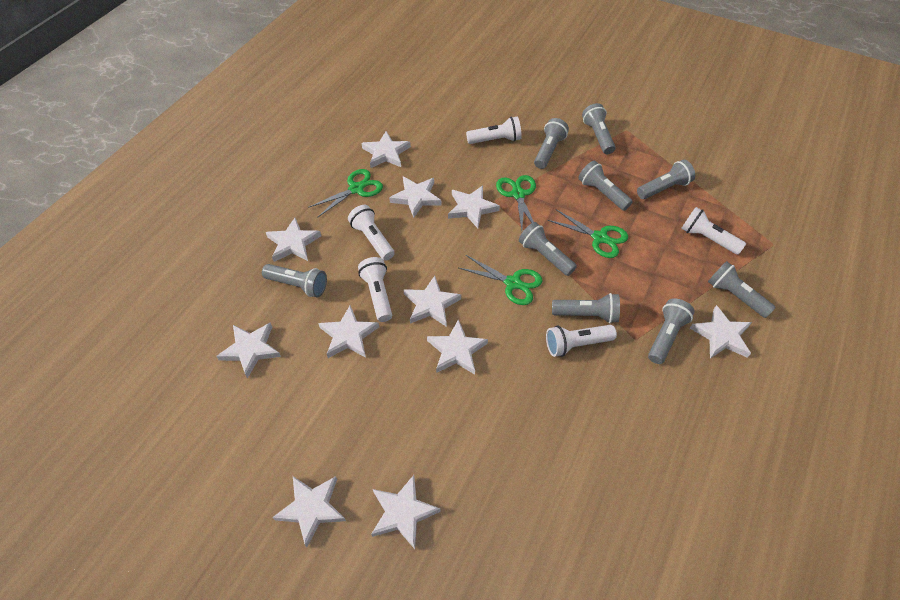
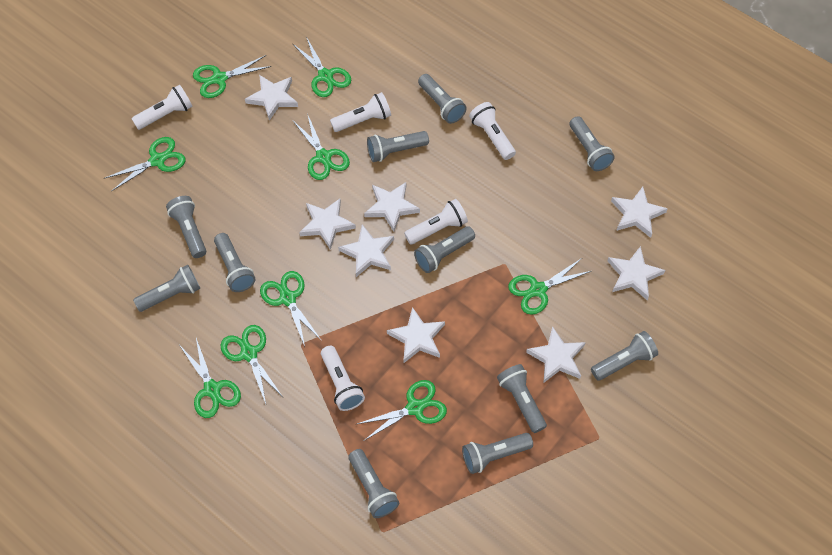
green scissors: [308,169,383,218] [459,255,543,305] [496,175,536,230] [548,209,628,258] = 4 -> [104,137,185,191] [180,338,241,418] [193,55,272,98] [221,325,283,404] [260,271,322,347] [293,37,351,97] [293,113,350,180] [357,380,447,441] [508,258,591,315] = 9
grey flashlight: [262,264,327,297] [519,222,577,276] [534,118,569,169] [552,293,620,323] [578,161,633,211] [582,103,616,155] [637,160,695,199] [648,298,695,364] [708,261,776,318] = 9 -> [133,265,200,312] [166,196,206,258] [214,233,256,292] [349,449,399,518] [367,131,429,162] [414,226,475,273] [418,74,467,124] [462,433,533,474] [497,364,547,433] [570,116,615,171] [591,331,658,381] = 11
white star: [216,323,281,378] [266,218,321,262] [272,476,346,547] [318,306,379,358] [361,131,411,168] [371,475,441,549] [389,176,441,218] [404,276,461,327] [427,319,488,375] [448,186,500,228] [690,305,752,358] = 11 -> [245,75,298,121] [299,199,356,250] [338,225,394,277] [364,182,420,232] [387,307,445,363] [526,326,586,382] [608,246,665,300] [611,187,668,238] = 8

